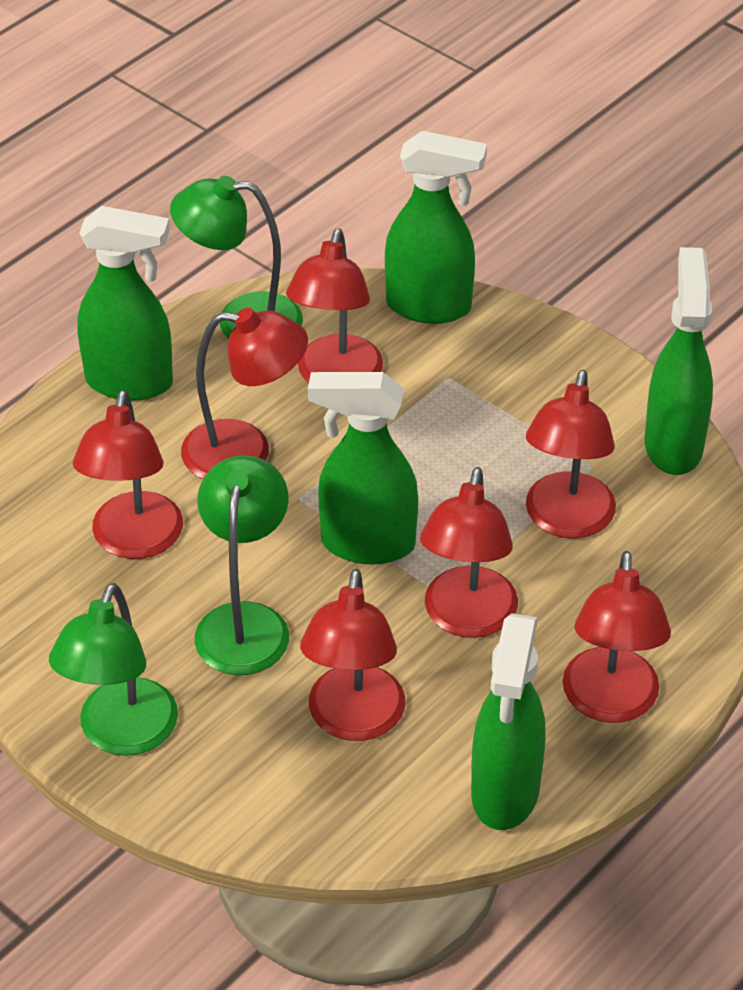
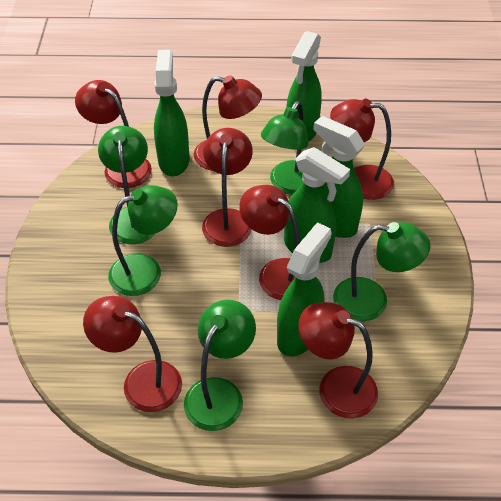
green lamp: [49,583,178,756] [170,176,303,339] [195,455,289,675] = 3 -> [98,126,154,244] [108,185,178,296] [184,300,256,431] [261,101,309,195] [333,222,431,321] = 5

